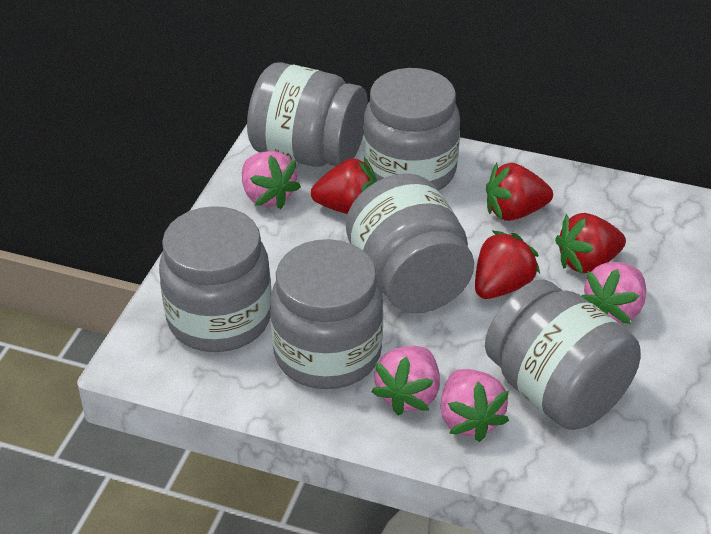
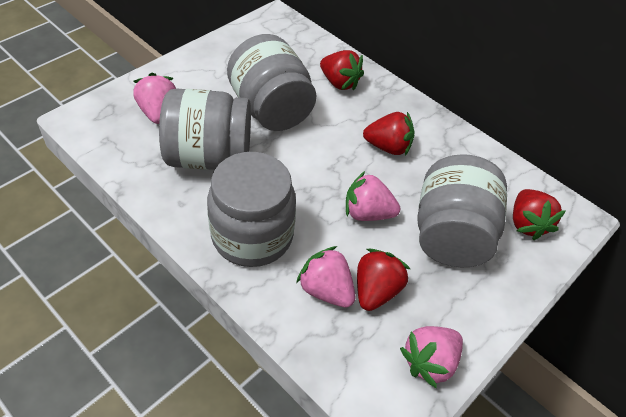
grey jar: [159,206,272,352] [247,62,368,167] [270,239,383,389] [346,173,474,313] [363,68,460,191] [485,280,640,430] = 6 -> [159,88,251,170] [207,152,296,267] [227,34,316,131] [417,154,507,267] = 4

